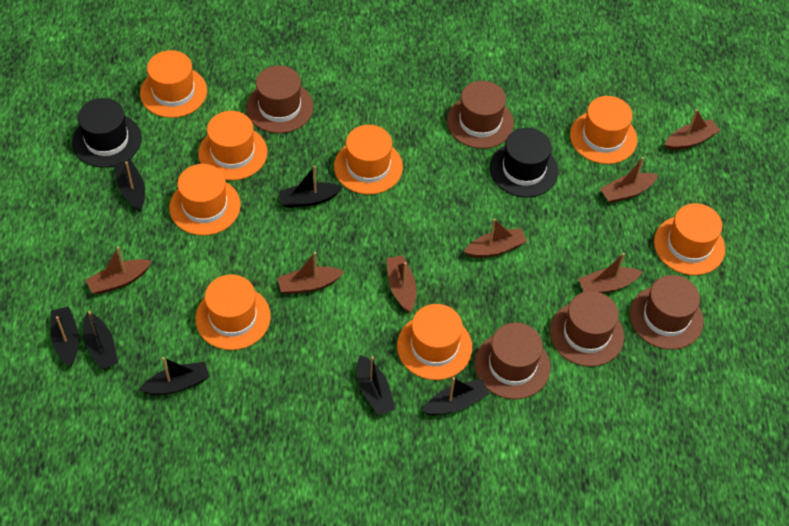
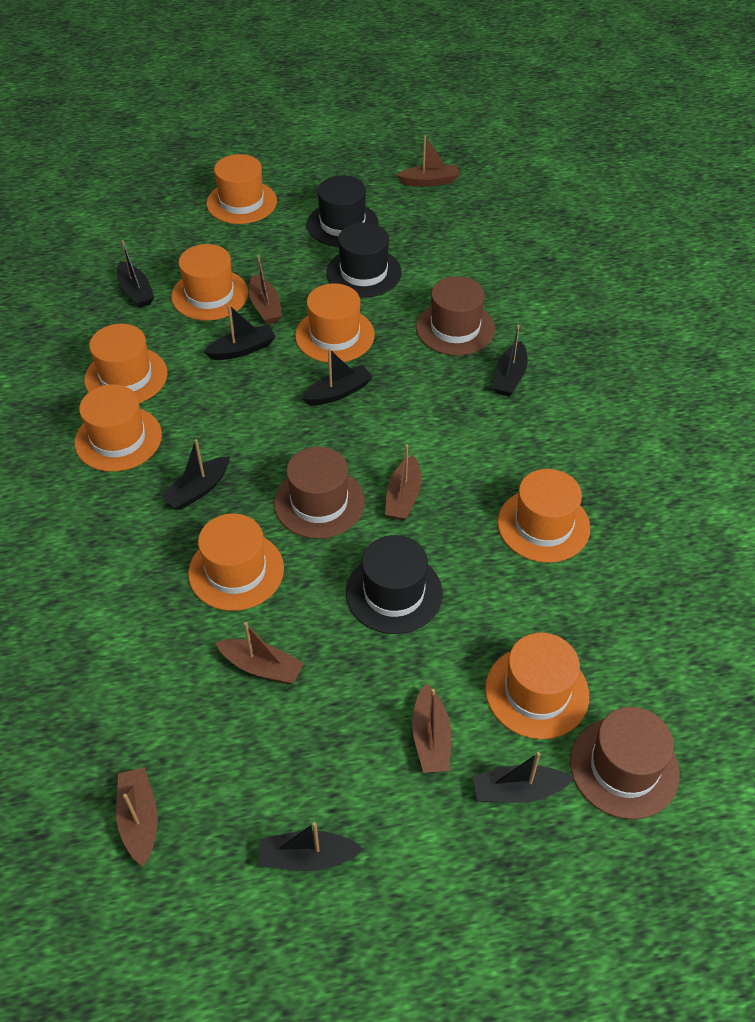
black hat: [72,98,142,168] [490,128,558,197] = 2 -> [307,176,379,247] [326,222,402,297] [346,535,443,634] = 3
brown boat: [86,247,152,294] [277,252,344,294] [386,255,416,313] [464,219,527,258] [578,253,643,293] [600,157,658,203] [665,109,721,150] = 7 -> [116,767,158,866] [215,622,304,684] [249,255,282,324] [385,444,421,521] [397,135,460,187] [412,683,451,773] = 6
brown hat: [246,65,313,133] [447,81,514,149] [474,323,551,399] [550,291,624,367] [629,275,704,350] = 5 -> [274,447,365,539] [416,276,495,355] [570,707,680,819] = 3

